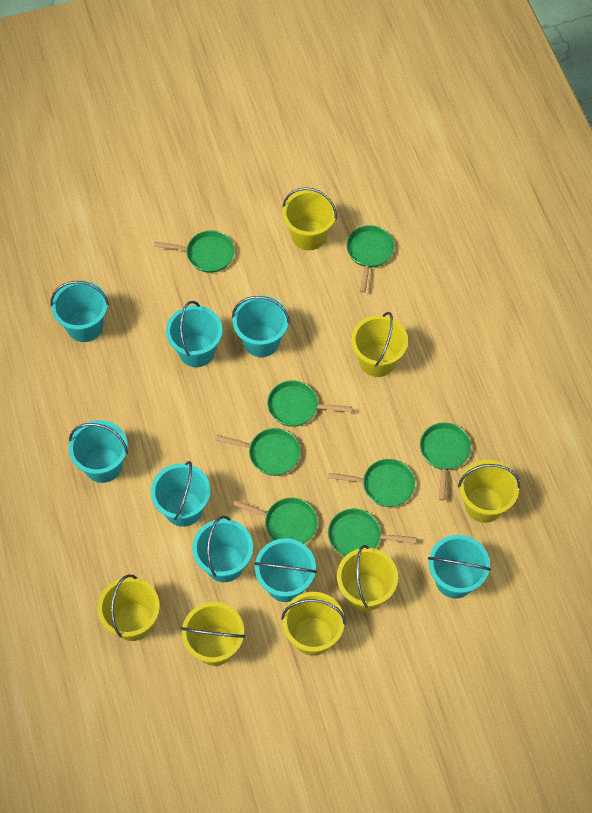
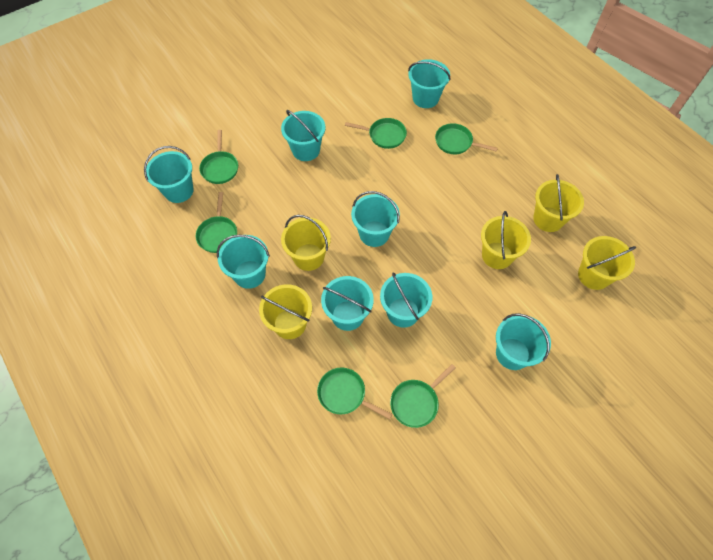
green pan: [154,230,235,273] [216,428,301,476] [232,498,318,544] [267,380,352,427] [328,459,415,507] [328,509,416,556] [346,225,394,293] [420,423,471,501] = 8 -> [196,192,237,253] [199,130,238,184] [317,368,392,419] [345,118,407,149] [390,364,456,428] [435,123,498,154] = 6
yellow bucket: [97,575,160,641] [181,602,245,666] [281,592,346,656] [282,187,337,250] [337,545,398,611] [351,312,408,377] [458,460,520,523] = 7 -> [259,284,312,339] [281,215,331,271] [481,211,531,269] [533,174,584,232] [578,236,636,290] = 5

